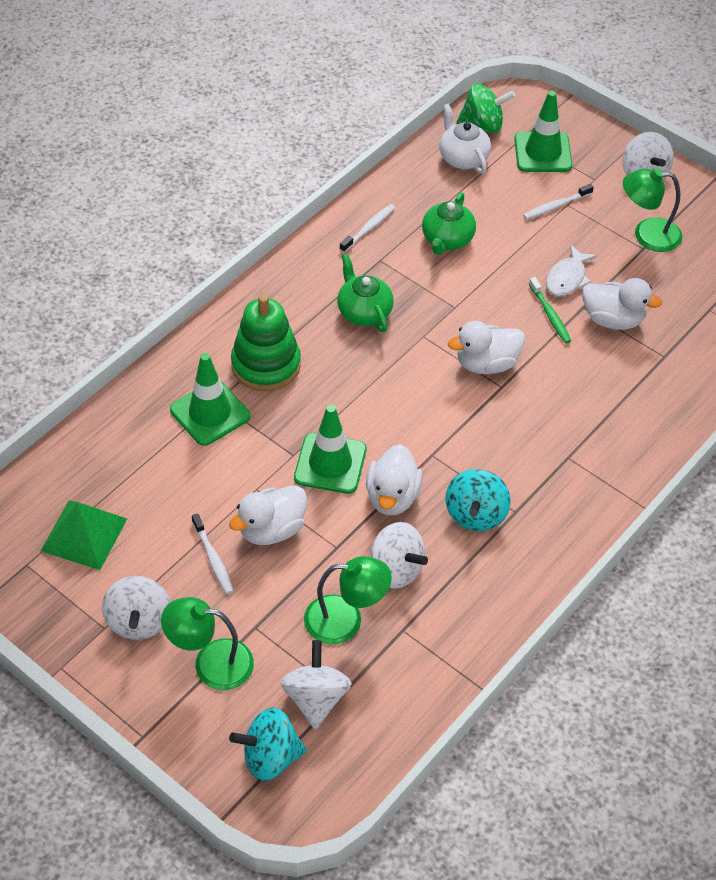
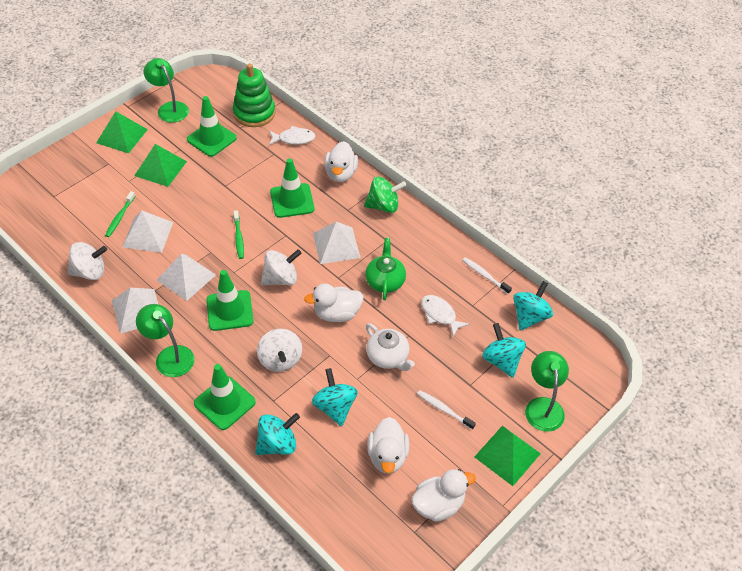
green pyramid: [41,500,127,570] = 1 -> [96,111,148,153] [134,144,187,187] [474,426,541,486] = 3
green teapot: [337,254,394,332] [422,192,476,255] = 2 -> [365,238,406,300] = 1
green toothbrush: [529,277,571,343] = 1 -> [105,191,135,237] [234,210,244,259] = 2
green traffic cone: [170,353,250,446] [294,405,366,494] [514,91,572,172] = 3 -> [187,96,237,157] [194,364,256,430] [207,270,254,331] [270,158,314,218] = 4
turquoise spinning top: [229,707,307,781] [445,469,511,531] = 2 -> [255,413,300,455] [312,368,358,426] [482,323,526,378] [513,281,553,330] = 4
white fish: [546,244,597,297] = 1 -> [269,126,316,145] [421,295,470,337] = 2
white pyramid: none = 0 -> [112,288,158,334] [122,211,173,253] [157,254,216,301] [313,222,360,264] = 4
white spinning top: [102,576,170,640] [281,640,352,730] [370,522,428,589] [623,132,673,180] = 4 -> [67,242,107,280] [257,329,302,372] [261,249,301,285] = 3
white toothbrush: [192,514,234,594] [340,204,395,252] [523,184,594,220] = 3 -> [417,390,476,430] [462,257,512,294] = 2

